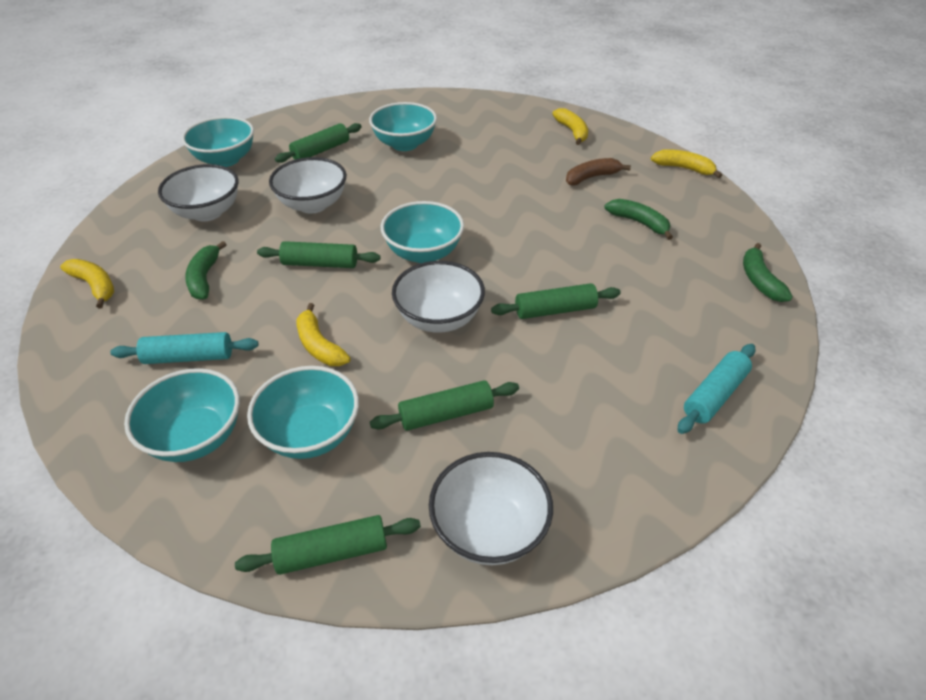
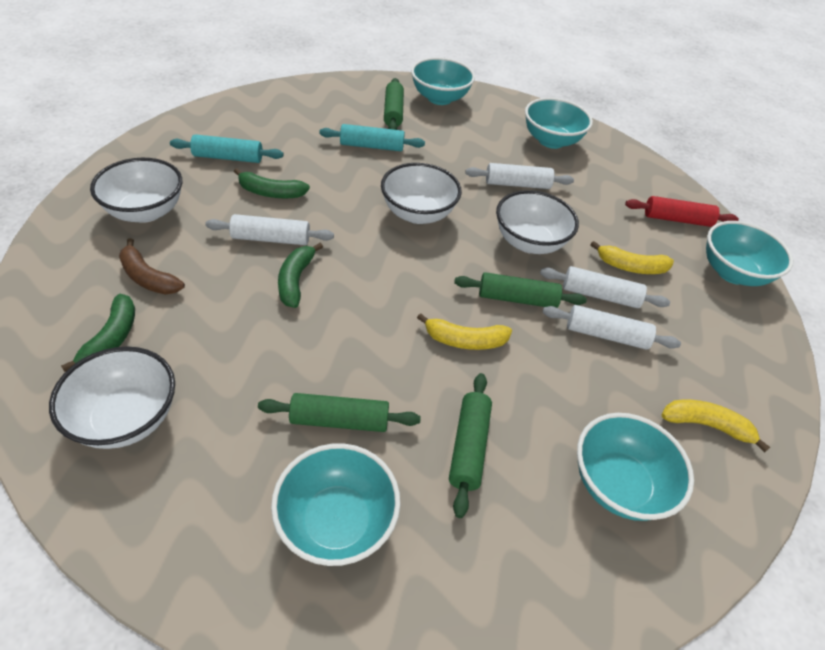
green rolling pin: [235,515,421,575] [257,241,380,268] [275,123,362,163] [370,380,519,431] [491,283,621,319] = 5 -> [258,393,421,432] [384,78,404,130] [449,373,492,518] [454,272,587,308] = 4
red rolling pin: none = 0 -> [625,196,739,227] = 1
white rolling pin: none = 0 -> [205,214,334,245] [465,163,574,189] [540,266,670,308] [543,305,681,350] = 4
yellow banana: [60,259,114,309] [296,303,351,366] [552,108,588,145] [651,149,722,178] = 4 -> [417,313,512,350] [590,241,674,274] [662,400,770,452] = 3

